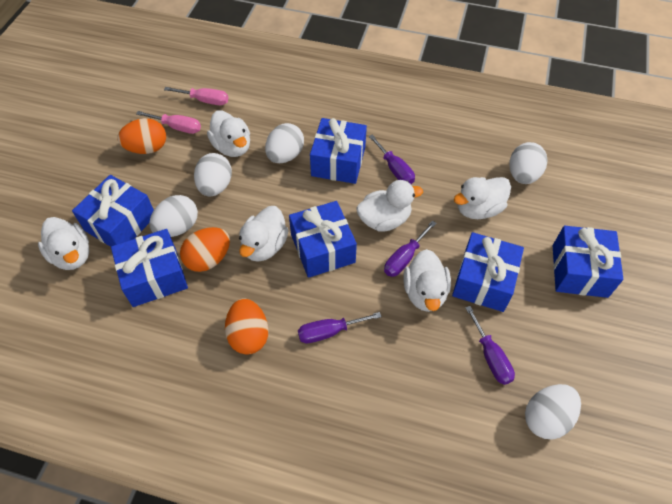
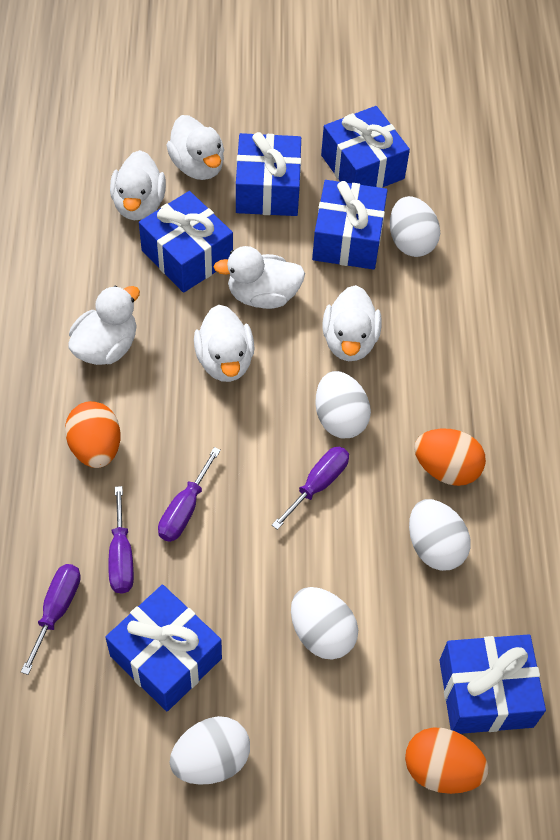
pink screwdriver: [136,111,201,134] [164,87,228,105] = 2 -> none = 0

